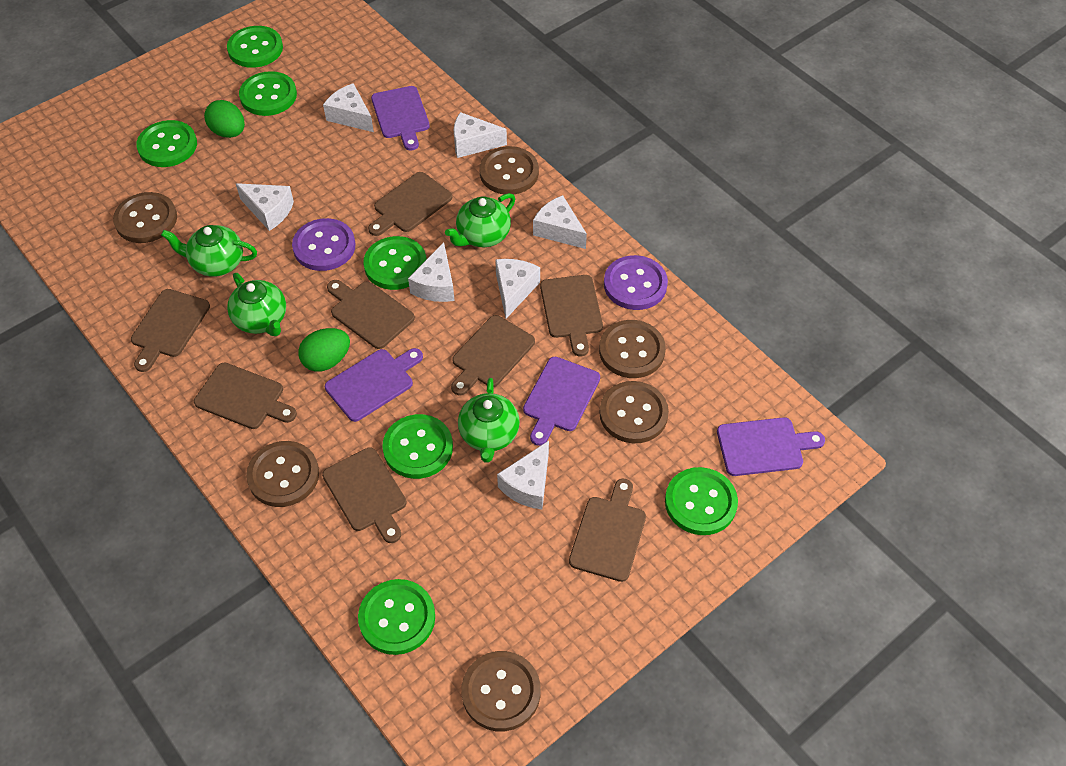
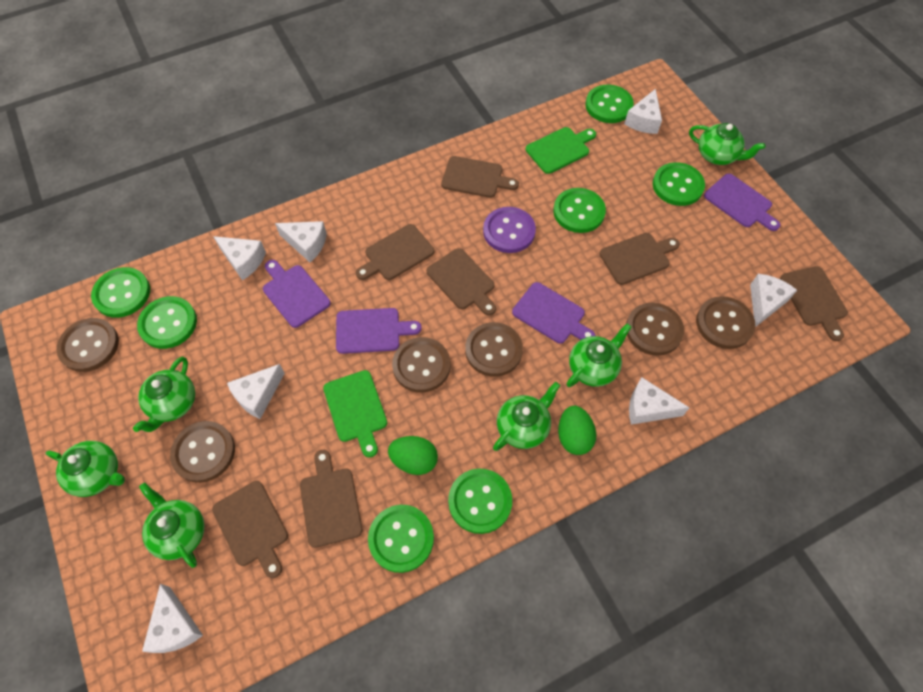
brown cutting board: [131,289,210,372] [194,362,297,429] [322,447,407,543] [327,280,415,349] [368,172,452,236] [451,315,535,395] [540,275,603,357] [569,478,646,582] = 8 -> [212,481,288,578] [300,450,363,548] [356,224,434,280] [427,248,496,316] [441,156,519,198] [599,233,680,285] [780,266,848,341] = 7
green cutting board: none = 0 -> [323,370,387,458] [526,127,596,174] = 2
green teapot: [161,225,257,277] [227,273,286,336] [445,193,515,247] [458,378,520,463] = 4 -> [46,441,125,497] [133,357,195,432] [139,482,205,568] [493,382,560,451] [566,323,632,387] [689,123,766,165] = 6
purple button: [292,218,356,271] [604,255,668,310] = 2 -> [483,207,536,253] = 1

